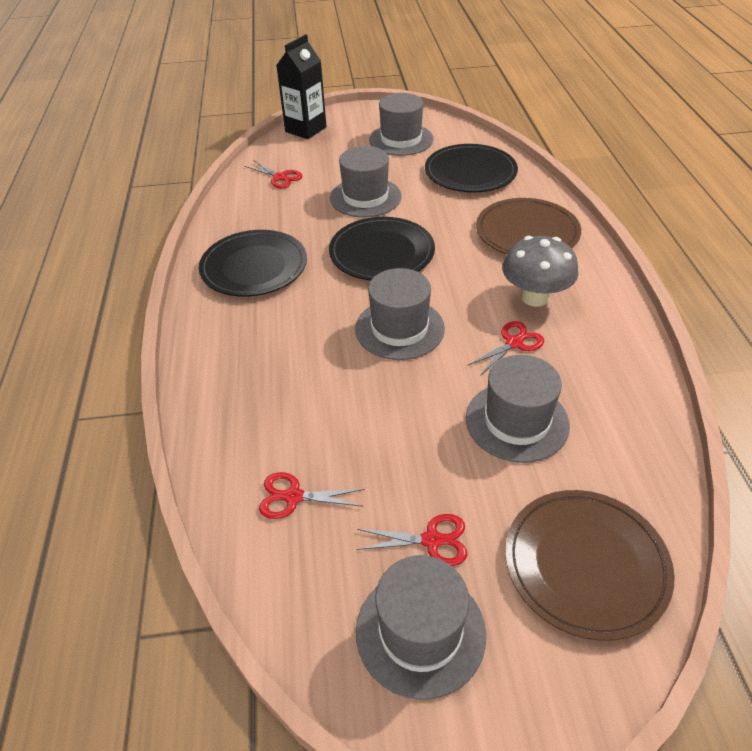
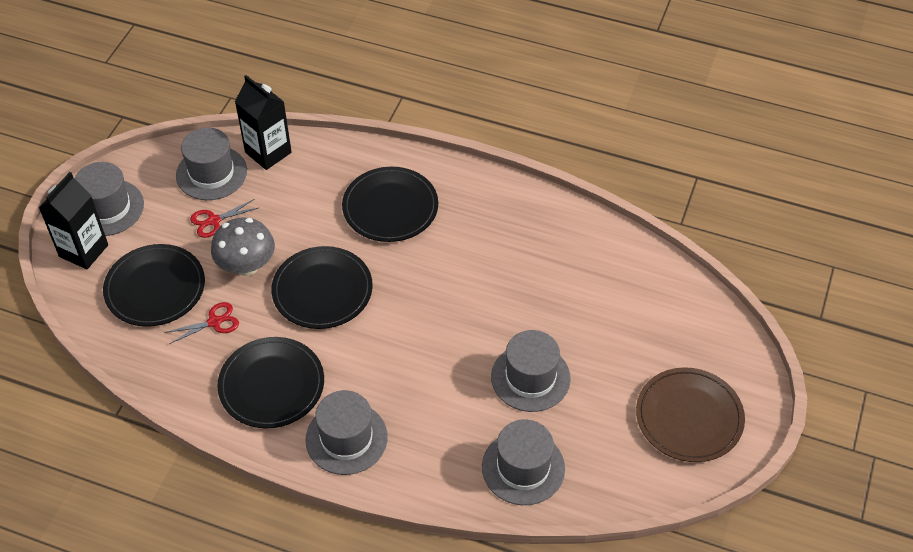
black carton: [276,34,326,139] = 1 -> [39,172,108,269] [235,75,292,170] = 2
black plate: [199,230,307,297] [329,217,435,281] [425,144,518,192] = 3 -> [103,244,205,327] [217,337,324,428] [271,246,373,329] [342,167,438,242] = 4
brown plate: [476,198,581,254] [505,490,675,641] = 2 -> [636,367,745,462] = 1
red scissors: [245,160,302,188] [259,472,365,519] [356,514,467,566] [467,321,544,376] = 4 -> [165,302,239,344] [190,199,260,238] = 2

